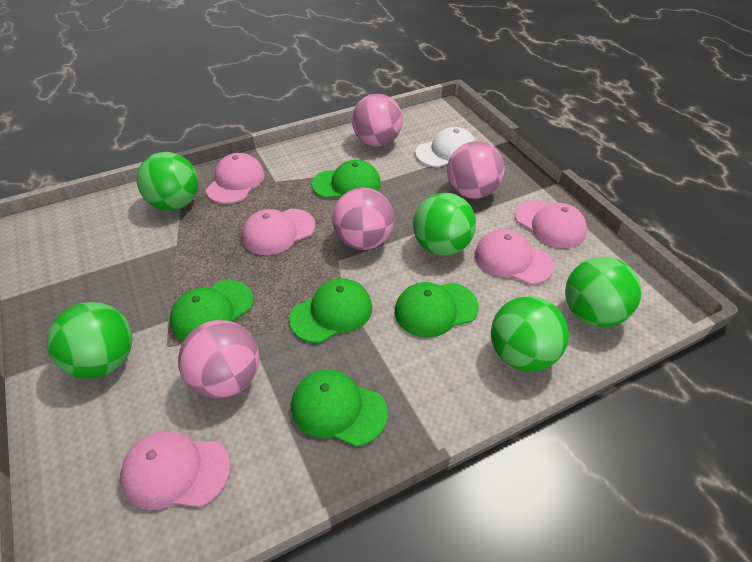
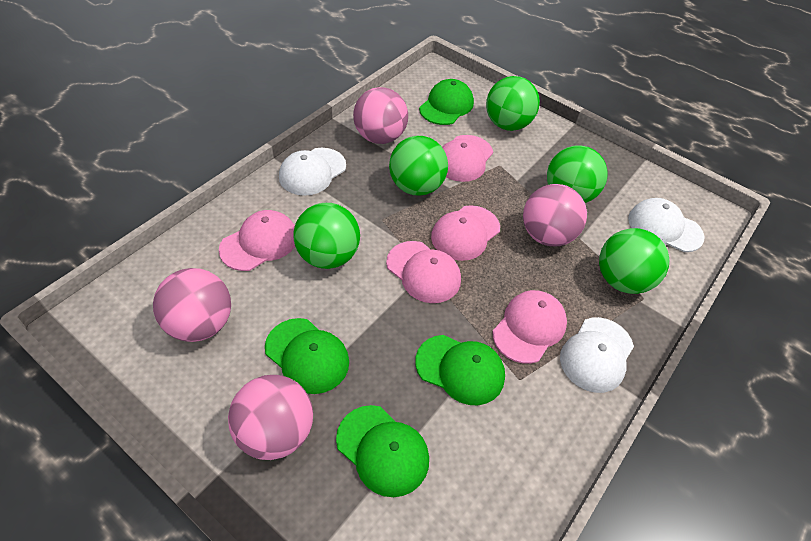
green cap: [170,280,253,341] [289,278,372,343] [291,370,388,447] [312,160,381,198] [395,282,479,338] = 5 -> [265,318,349,394] [336,405,429,497] [415,335,505,406] [419,79,474,125] = 4
white cap: [415,127,476,167] = 1 -> [279,148,346,196] [560,317,634,393] [628,198,704,252] = 3

